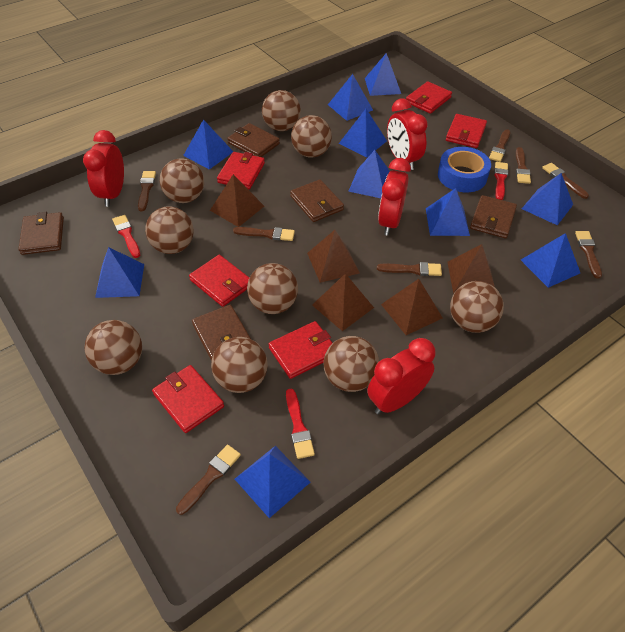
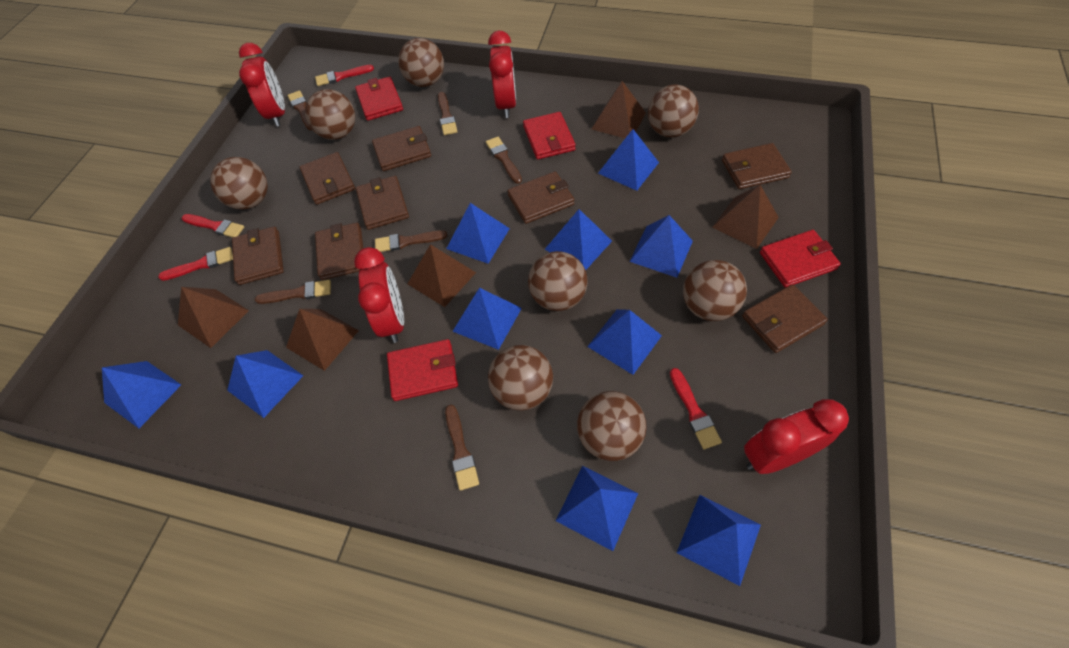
blue tape: [438,147,491,192] = 1 -> none = 0
brown ball: [84,320,142,375] [145,206,194,254] [160,158,204,203] [211,337,268,393] [247,263,298,314] [262,90,301,131] [291,115,332,158] [324,336,379,392] [450,281,504,333] = 9 -> [210,157,268,210] [305,89,355,140] [398,38,444,87] [488,345,553,411] [528,251,588,311] [577,391,647,461] [648,85,699,137] [683,260,747,321] = 8
brown brush: [138,171,156,211] [176,444,241,515] [233,227,295,241] [377,262,442,276] [489,129,510,162] [516,147,531,184] [542,163,589,199] [575,231,602,279] = 8 -> [255,280,331,304] [288,90,312,130] [375,230,447,252] [438,92,458,135] [445,405,479,491] [486,137,522,184] = 6
brown wallet: [18,212,64,255] [192,305,251,361] [227,123,280,157] [290,179,344,222] [470,195,517,238] = 5 -> [232,226,284,285] [300,152,355,205] [315,223,363,280] [356,176,409,230] [372,126,431,171] [507,171,574,224] [722,143,792,189] [742,284,828,353] = 8
red brush: [112,215,140,258] [286,389,315,459] [494,162,508,200] = 3 -> [158,247,233,281] [182,214,244,238] [315,65,374,86] [670,368,722,449] = 4
red wallet: [152,365,224,433] [189,255,249,307] [217,152,265,189] [269,321,332,379] [406,81,452,114] [446,114,487,148] = 6 -> [355,76,403,121] [387,339,458,401] [523,112,576,159] [760,230,841,288] = 4

